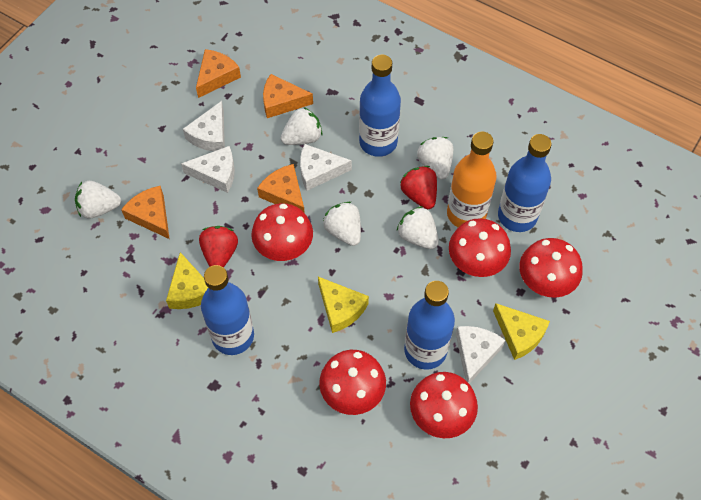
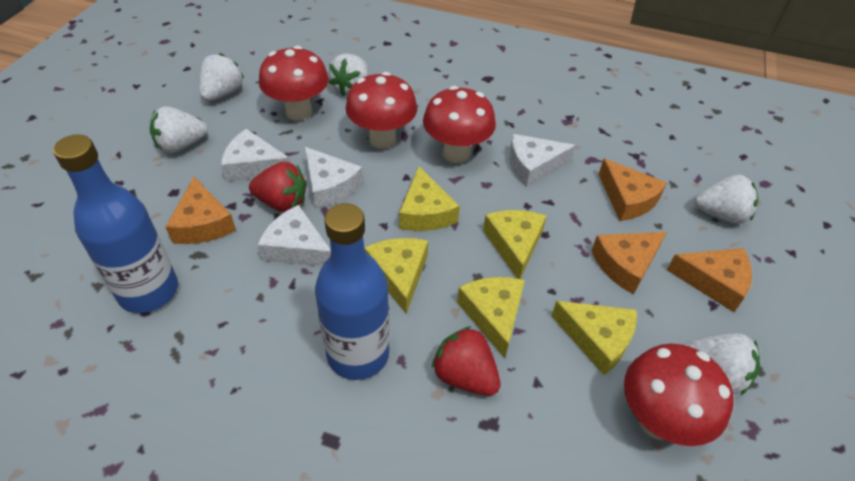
blue bottle: [201,265,254,355] [359,54,401,157] [404,281,455,370] [498,134,552,232] = 4 -> [53,134,178,313] [315,203,390,380] = 2
orange bottle: [447,132,497,227] = 1 -> none = 0
red mushroom: [251,203,313,261] [319,350,386,415] [410,372,478,438] [449,218,511,277] [519,238,583,298] = 5 -> [259,46,329,121] [345,72,417,149] [423,86,496,163] [624,343,734,446] = 4
yellow cheese: [166,252,208,309] [318,277,369,333] [493,303,550,360] = 3 -> [364,238,428,314] [399,167,460,231] [457,277,525,358] [483,210,547,279] [551,301,637,375] = 5

